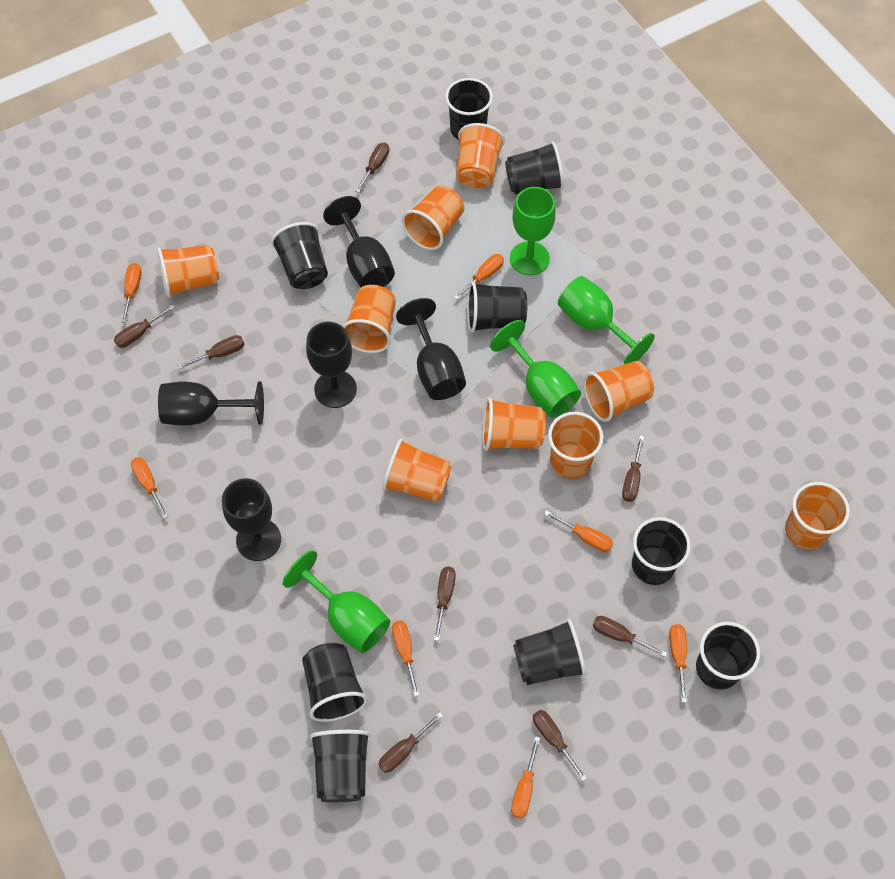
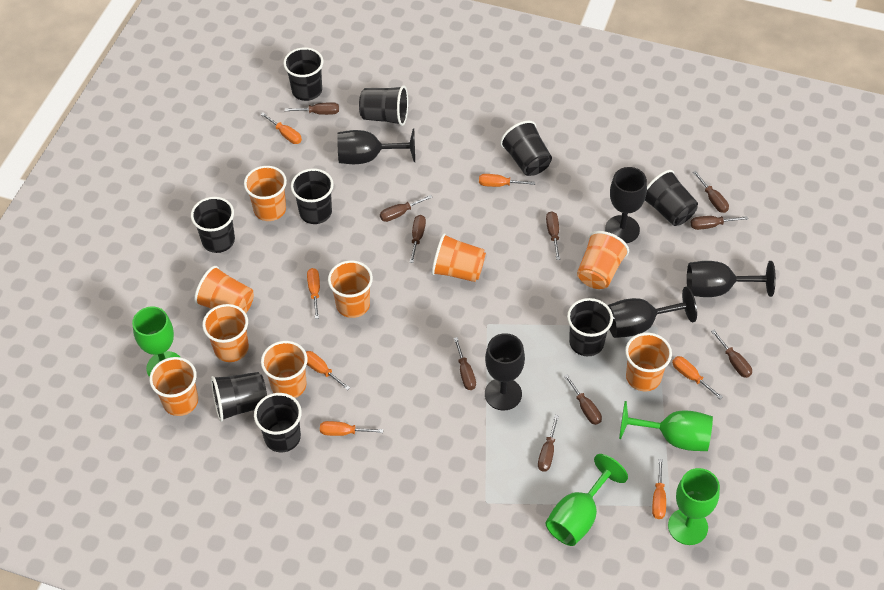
brown screwdriver: [114,305,175,348] [177,335,245,369] [355,143,389,193] [378,712,443,773] [434,567,456,641] [533,710,587,781] [593,616,667,657] [622,436,644,502] = 8 -> [285,102,339,115] [380,195,432,222] [409,215,426,263] [454,337,476,390] [538,415,559,472] [546,211,560,260] [564,374,602,425] [691,216,748,230] [693,171,729,213] [711,330,752,378] = 10

